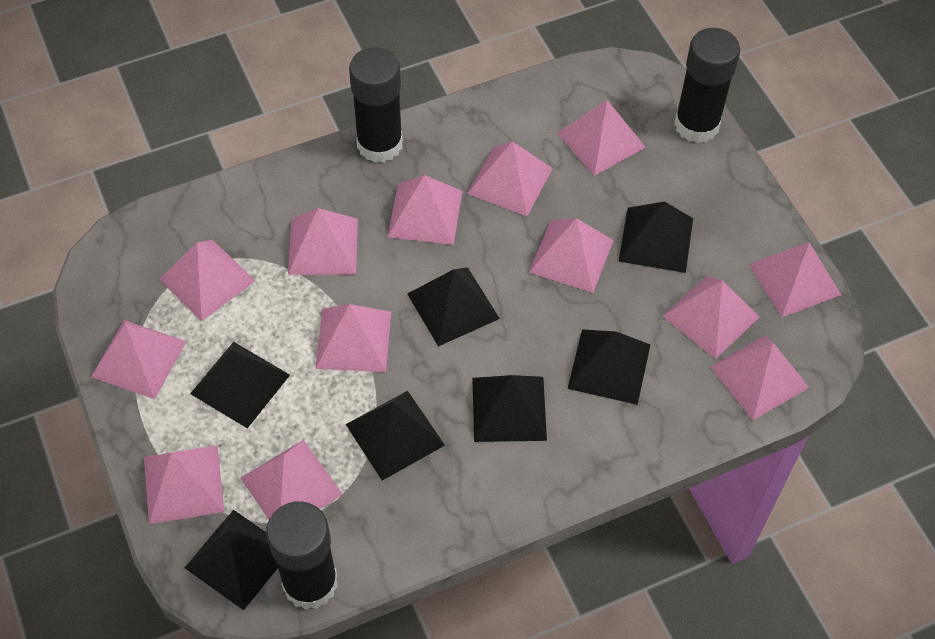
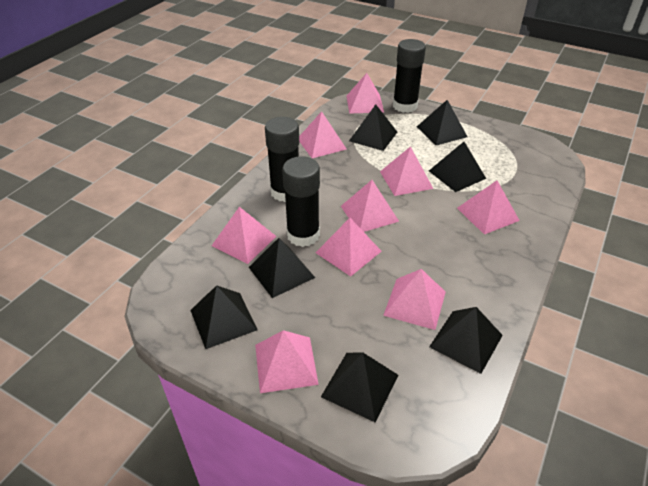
pink pyramid: [91,320,187,399] [144,445,224,524] [160,240,255,321] [241,440,343,519] [288,208,358,275] [315,304,391,372] [388,175,462,245] [467,141,553,216] [529,218,614,293] [557,100,646,176] [663,276,760,359] [710,335,809,420] [749,242,841,317] = 13 -> [212,207,276,264] [255,330,319,393] [299,111,347,158] [315,218,382,277] [341,180,399,232] [346,73,384,114] [380,146,433,196] [383,269,446,330] [457,181,520,235] = 9

